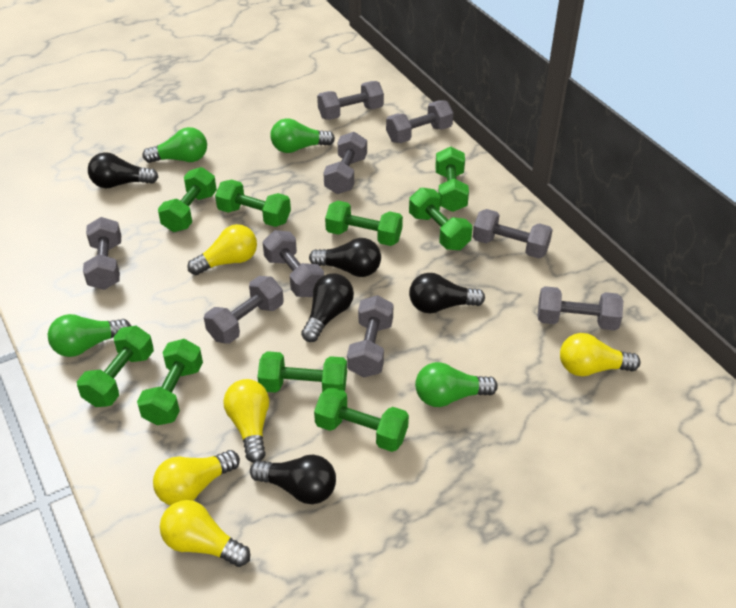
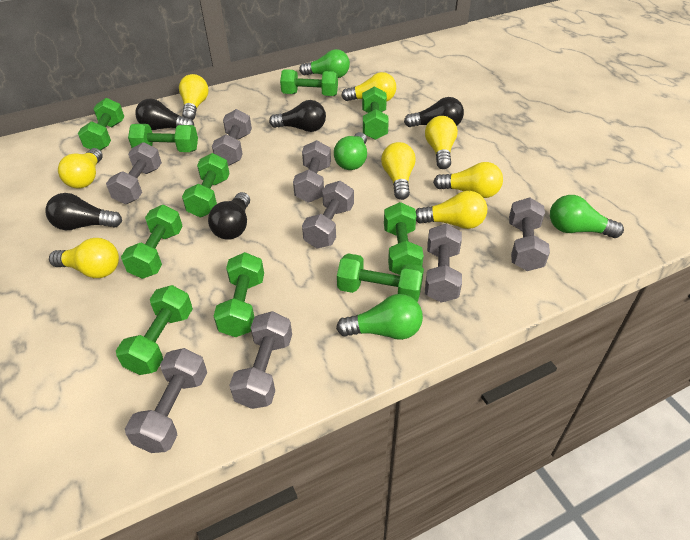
green dumbbell: [77,326,154,407] [137,339,203,425] [158,167,217,232] [215,180,291,227] [258,351,347,393] [314,387,409,452] [325,201,403,246] [409,188,472,250] [435,147,469,212] = 9 -> [78,98,124,151] [116,285,193,375] [121,205,183,279] [128,124,198,152] [182,153,230,218] [214,252,264,337] [280,69,338,96] [337,253,424,302] [362,86,389,140] [384,202,424,275] = 10
grey dumbbell: [83,217,121,290] [204,276,284,344] [263,230,324,297] [317,81,384,120] [323,132,367,194] [347,295,393,377] [386,100,453,143] [473,209,553,259] [538,286,623,331] = 9 -> [106,142,162,204] [125,348,207,453] [212,109,252,166] [229,311,292,409] [293,140,331,203] [302,181,354,249] [425,224,462,303] [509,197,550,271] = 8
yellow light bulb: [153,450,240,505] [160,500,250,567] [187,224,257,275] [223,379,269,463] [560,333,641,376] = 5 -> [49,238,119,278] [58,148,103,189] [179,74,209,120] [341,72,396,101] [381,142,416,200] [416,191,487,229] [425,116,458,169] [433,162,503,198] = 8

